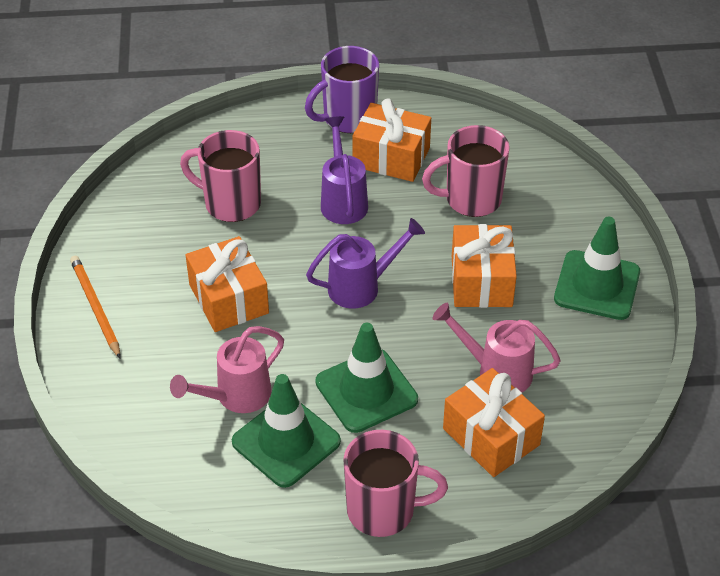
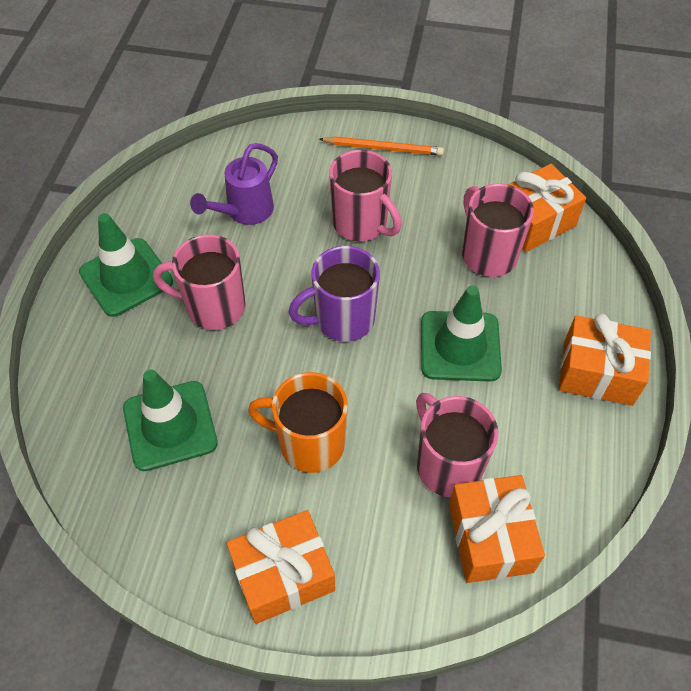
orange mug: none = 0 -> [248,372,348,473] = 1
pink mug: [180,130,261,222] [343,430,448,537] [422,125,510,217] = 3 -> [153,234,246,330] [329,150,402,242] [416,393,498,497] [462,184,534,277] = 4
pink watering can: [170,326,284,413] [433,303,561,392] = 2 -> none = 0
purple watering can: [306,218,425,309] [321,116,368,224] = 2 -> [190,143,278,225] = 1

